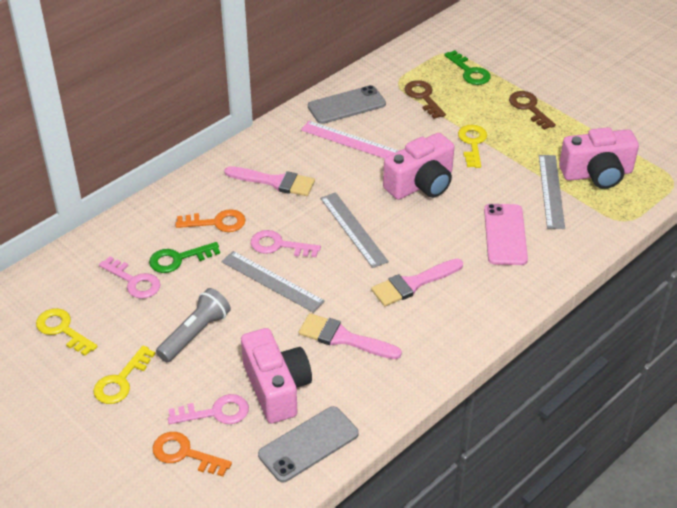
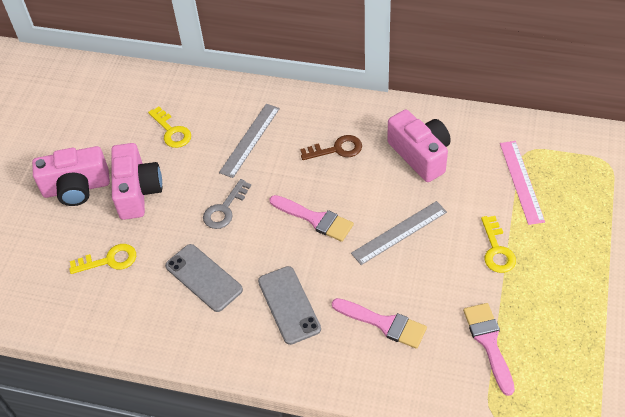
brown key: [405,80,446,119] [509,91,556,130] = 2 -> [300,135,362,160] = 1
green key: [149,242,220,273] [444,50,491,85] = 2 -> none = 0
grey flashlight: [156,288,231,362] = 1 -> none = 0
grey key: none = 0 -> [203,179,251,229] = 1
grey ruler: [221,251,325,313] [320,192,389,268] [539,155,565,229] = 3 -> [219,104,280,178] [351,201,447,265] = 2
orange key: [153,432,232,477] [176,209,246,232] = 2 -> none = 0
pink key: [99,256,161,299] [168,394,249,424] [251,230,321,257] = 3 -> none = 0
pink phone: [484,204,528,265] = 1 -> none = 0

